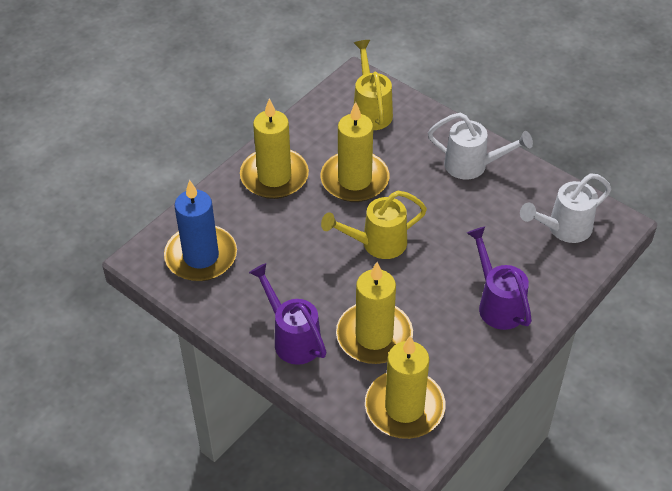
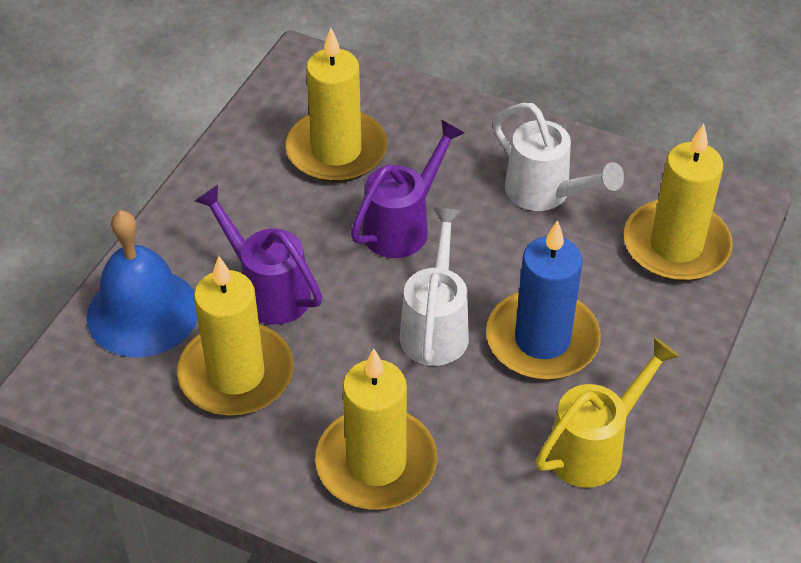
blue bell: none = 0 -> [87,210,198,357] = 1
yellow watering can: [321,191,427,259] [354,40,393,130] = 2 -> [536,337,680,488] = 1

